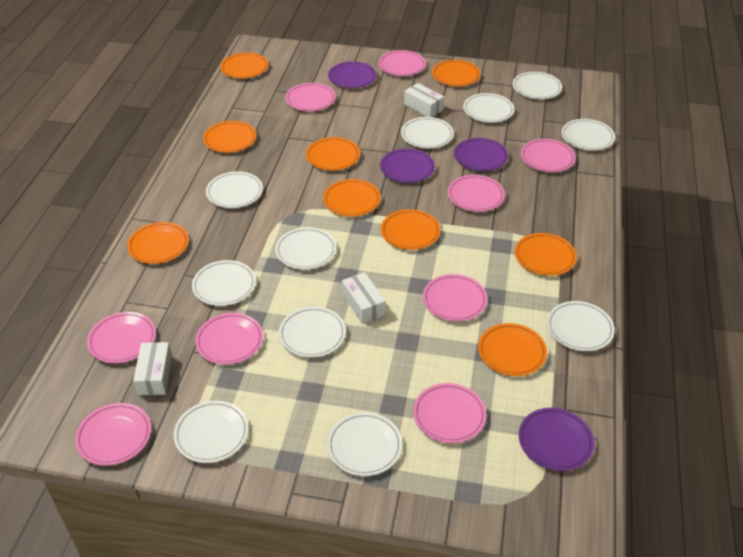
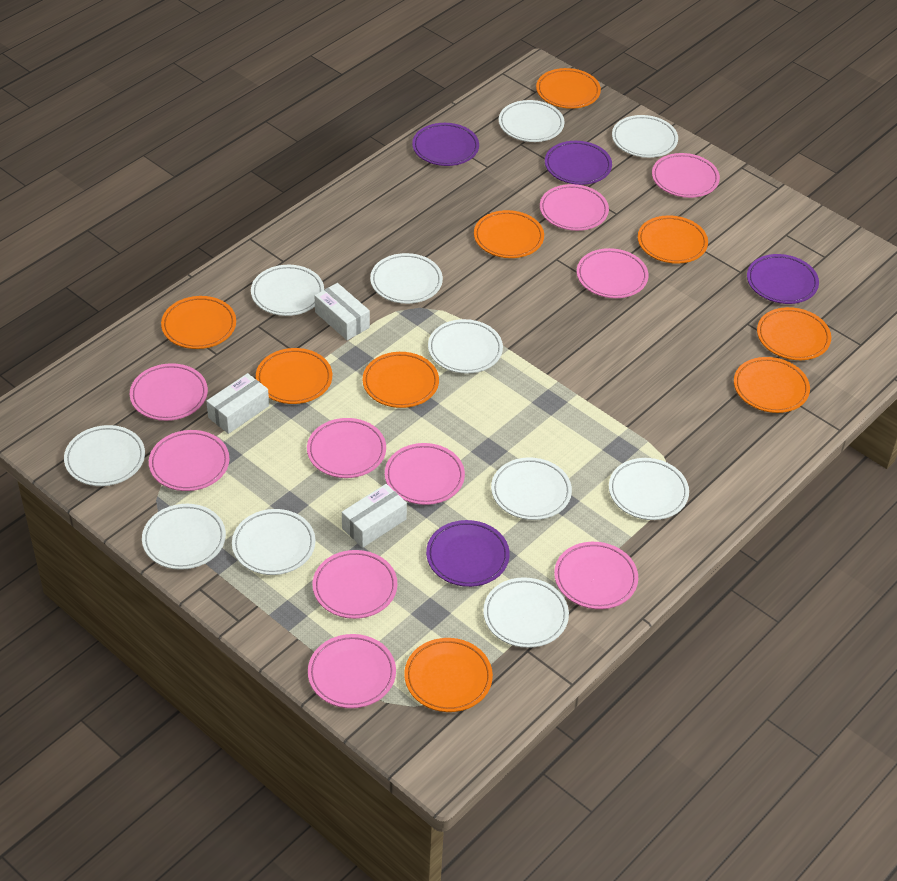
pink plate: [75,403,151,466] [87,312,156,363] [195,313,263,365] [285,83,335,111] [378,50,426,76] [413,383,486,443] [423,274,488,321] [448,175,505,212] [521,139,576,172] = 9 -> [130,363,208,421] [149,430,229,491] [307,418,386,478] [308,634,396,708] [313,550,397,619] [385,443,465,505] [540,184,609,231] [554,542,638,609] [577,248,648,298] [652,153,720,198] = 10

